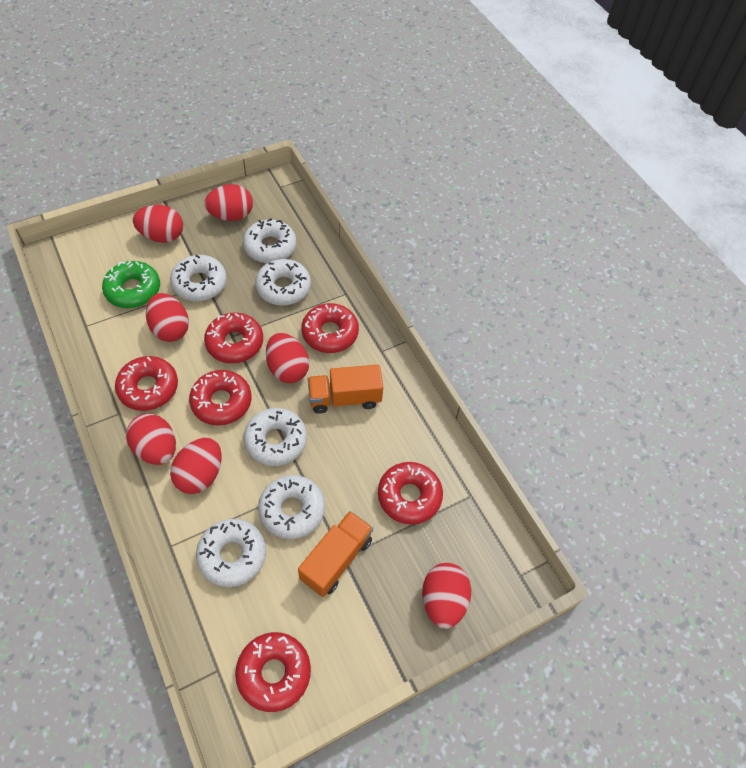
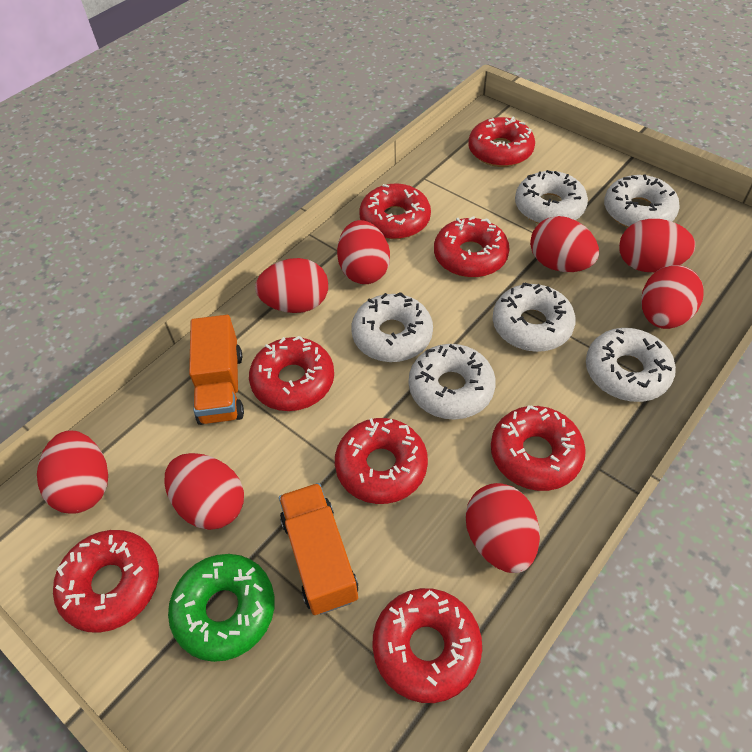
red donut: [115,356,178,411] [189,370,252,425] [204,312,263,363] [235,632,311,712] [301,303,359,353] [378,462,443,525] = 6 -> [53,530,159,633] [249,336,334,411] [335,418,428,504] [359,184,431,239] [372,588,482,703] [434,216,510,277] [468,117,535,167] [491,405,586,491] = 8
red egg: [126,413,176,465] [133,205,183,243] [146,293,189,342] [170,438,222,494] [204,184,253,221] [266,333,309,383] [422,563,471,629] = 7 -> [37,430,108,514] [164,453,244,530] [255,258,328,313] [337,220,390,284] [466,483,540,573] [530,216,599,272] [619,219,695,272] [641,265,704,329] = 8

